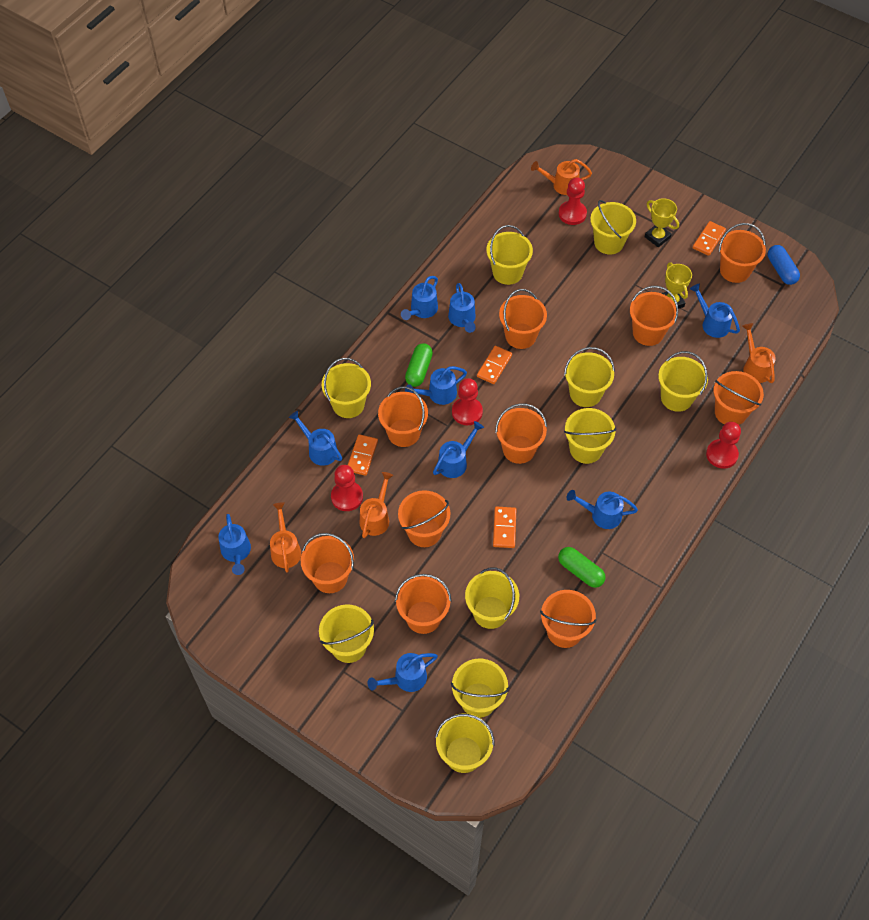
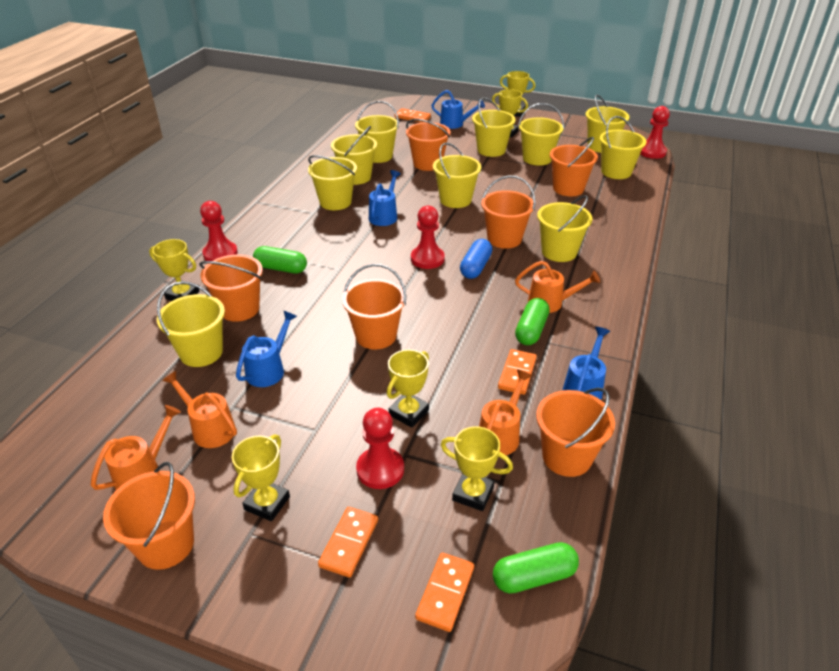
blue watering can: [218,514,251,575] [289,411,342,466] [368,653,438,692] [401,276,438,320] [405,366,467,405] [433,421,484,478] [448,283,476,333] [567,490,638,529] [690,284,740,338] = 9 -> [236,310,297,387] [369,170,401,226] [431,90,485,129] [563,327,610,400] = 4
green capsule: [405,343,433,387] [558,547,606,588] = 2 -> [253,246,307,274] [493,542,579,594] [515,298,549,345] = 3
orange bucket: [301,533,354,593] [378,387,428,447] [395,574,452,634] [398,490,450,547] [495,403,547,464] [499,289,547,349] [540,590,596,648] [630,286,678,346] [714,371,764,425] [719,223,766,283] = 10 -> [103,462,195,570] [199,254,263,322] [342,264,406,349] [406,119,451,171] [481,175,536,249] [536,388,615,477] [550,137,598,196] = 7
yellow trophy: [645,198,679,247] [661,262,692,309] = 2 -> [149,239,200,301] [232,434,290,521] [387,349,429,428] [441,426,513,511] [492,89,528,138] [500,71,535,117] = 6

